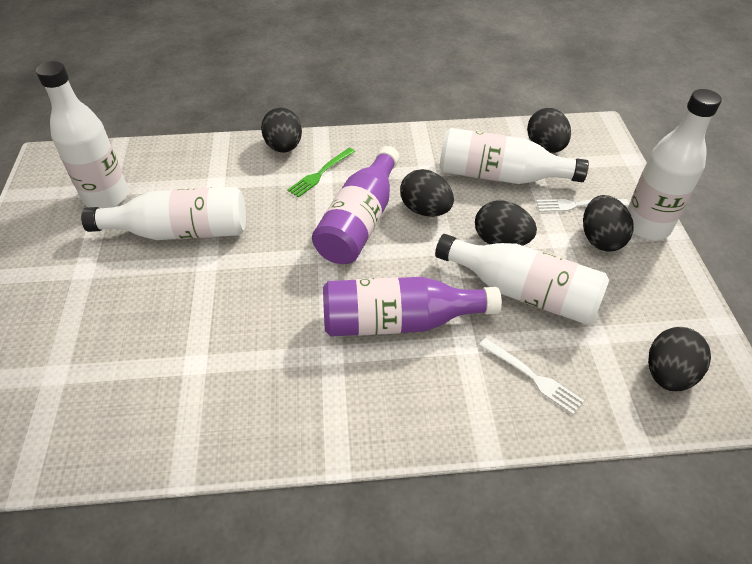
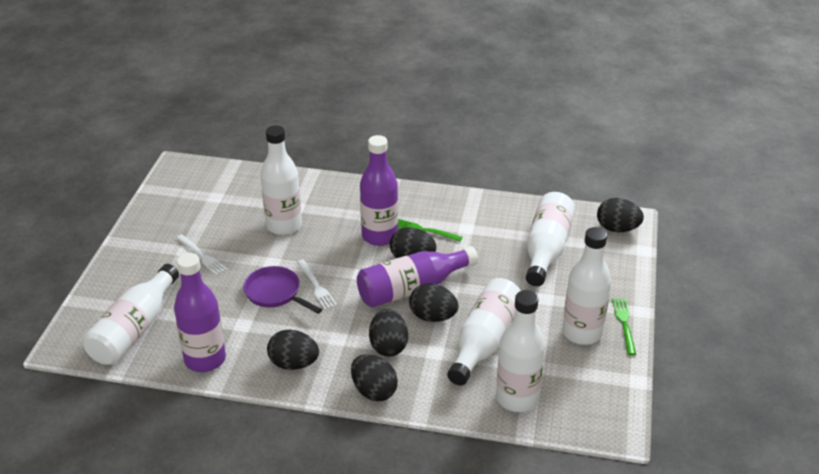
green fork: [287,148,355,198] = 1 -> [398,219,462,242] [612,298,636,355] = 2
purple bottle: [312,146,400,264] [323,277,502,337] = 2 -> [174,253,226,372] [357,246,478,307] [360,135,398,246] = 3
purple pan: none = 0 -> [243,266,322,314] = 1
white bottle: [36,61,128,208] [81,187,246,240] [435,234,609,325] [440,128,589,184] [628,89,722,240] = 5 -> [83,264,179,365] [261,125,302,235] [447,278,521,386] [496,290,545,412] [526,192,575,286] [562,227,611,345] = 6

